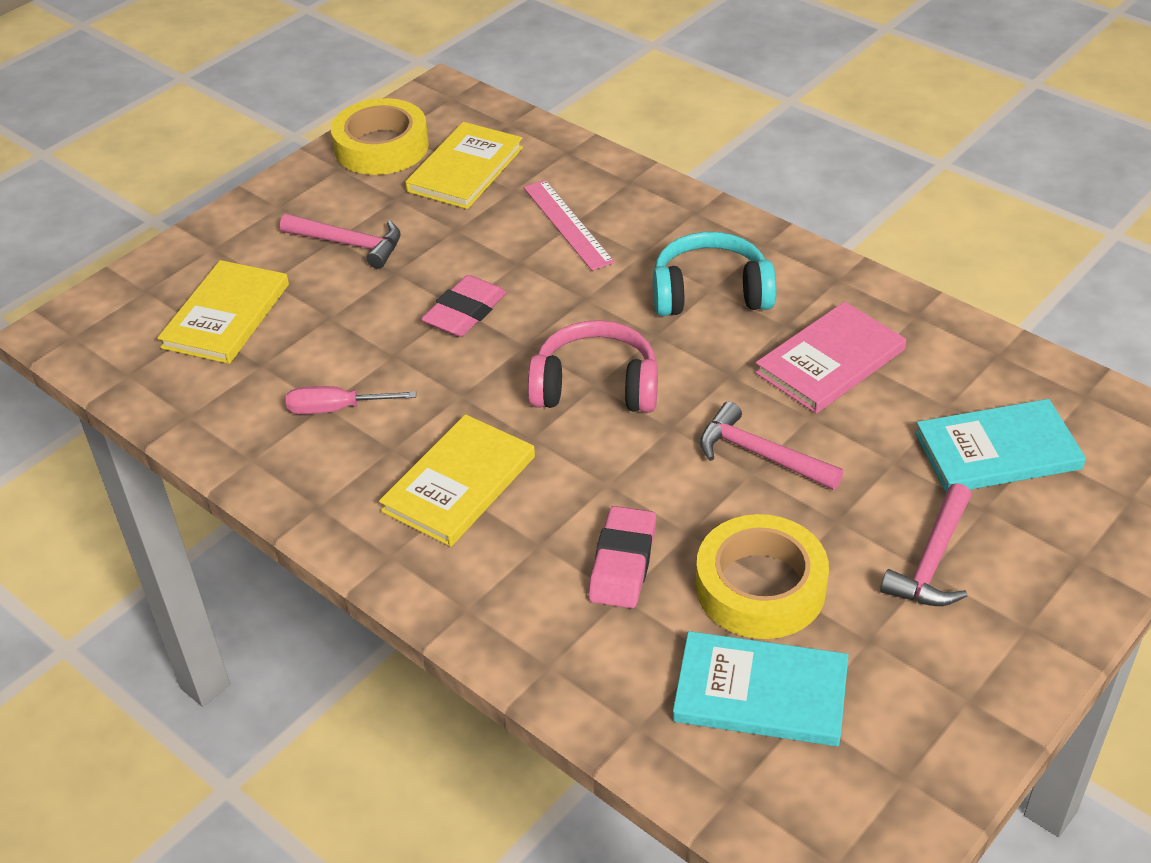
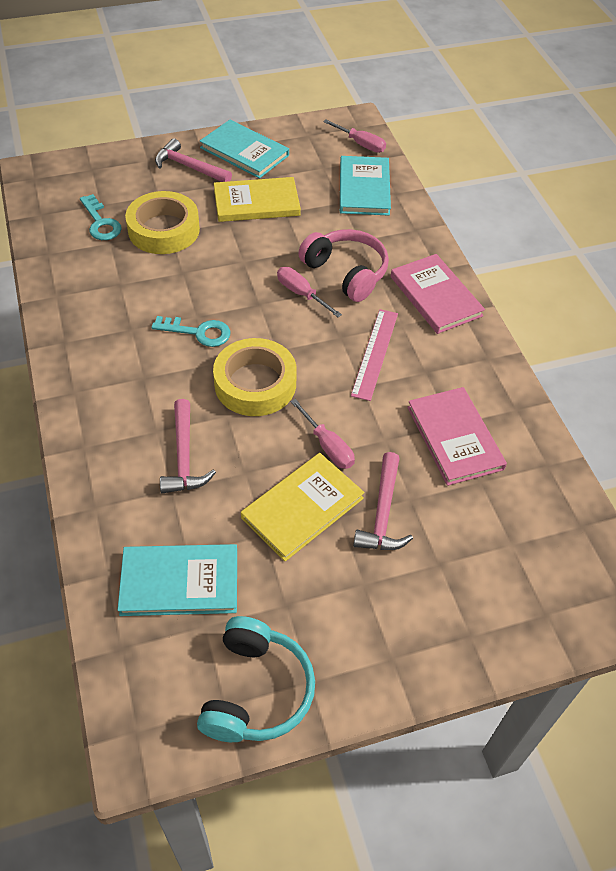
pink book: [755,301,906,414] = 1 -> [391,254,485,334] [407,387,507,486] = 2
pink eraser: [421,275,507,337] [588,506,656,608] = 2 -> none = 0
pink screwdriver: [286,386,416,414] = 1 -> [277,267,342,317] [291,399,355,469] [323,119,386,153] = 3
turquoise book: [673,631,849,746] [915,399,1086,493] = 2 -> [118,544,237,616] [200,120,289,179] [340,156,391,215] = 3
turquoise key: none = 0 -> [80,194,122,240] [151,316,230,347] = 2
yellow book: [158,260,289,364] [379,414,535,547] [405,122,523,209] = 3 -> [214,177,301,222] [241,453,365,561] = 2

